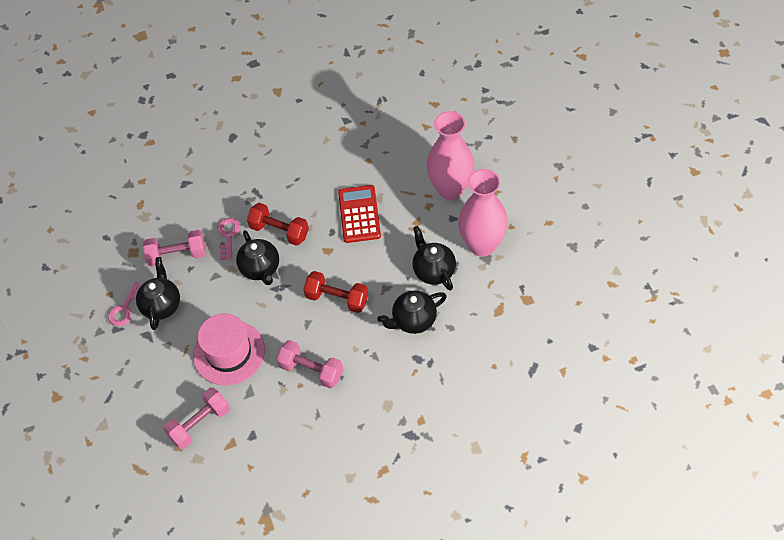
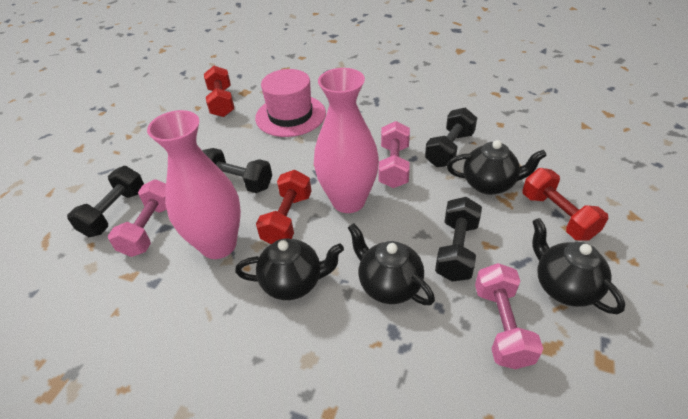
black dumbbell: none = 0 -> [67,166,144,237] [202,148,272,193] [425,108,477,167] [435,197,482,281] = 4
pink key: [108,282,142,326] [218,218,240,260] = 2 -> none = 0
red calculator: [338,185,381,243] = 1 -> none = 0
red dumbbell: [247,203,309,246] [303,271,368,313] = 2 -> [204,66,234,117] [256,170,312,244] [523,168,608,241] = 3

